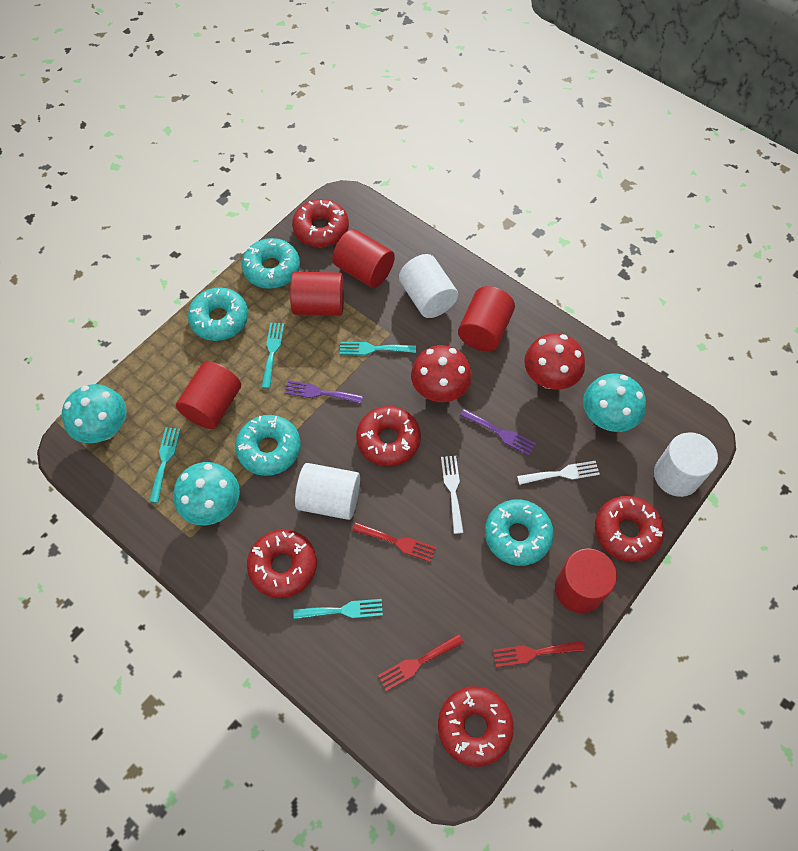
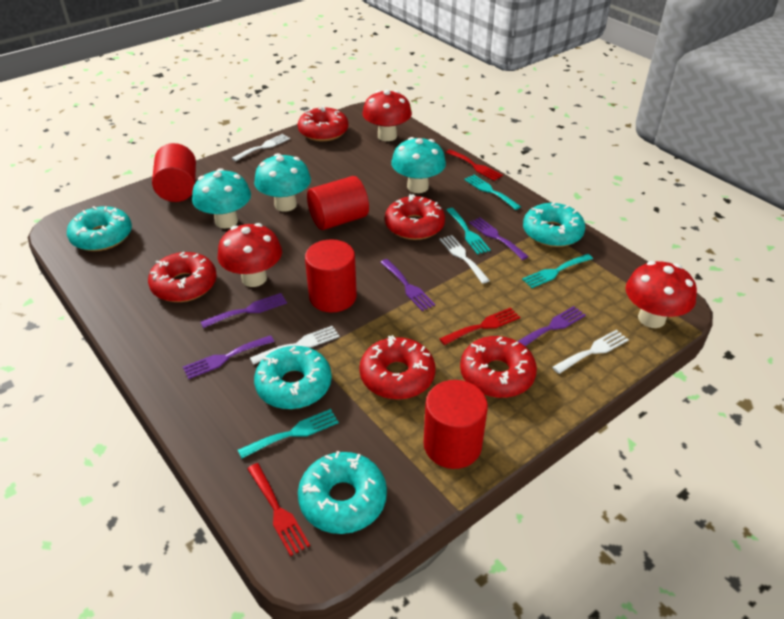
purple fork: [284,380,363,403] [460,409,536,456] = 2 -> [183,335,274,379] [201,293,287,328] [380,259,436,311] [469,217,529,260] [518,306,586,346] = 5
red cylinder: [176,361,241,429] [290,272,344,316] [332,229,395,288] [458,286,515,351] [555,548,617,613] = 5 -> [152,143,196,202] [305,239,357,313] [307,176,369,230] [424,380,488,469] = 4
red mushroom: [411,345,472,402] [524,333,585,390] = 2 -> [218,223,282,287] [363,90,412,141] [625,261,697,328] = 3
white cylinder: [295,463,360,520] [399,254,458,318] [654,432,718,497] = 3 -> none = 0
white fork: [441,456,463,534] [517,461,600,485] = 2 -> [232,134,290,161] [250,326,339,365] [439,235,490,284] [552,330,629,374] = 4

